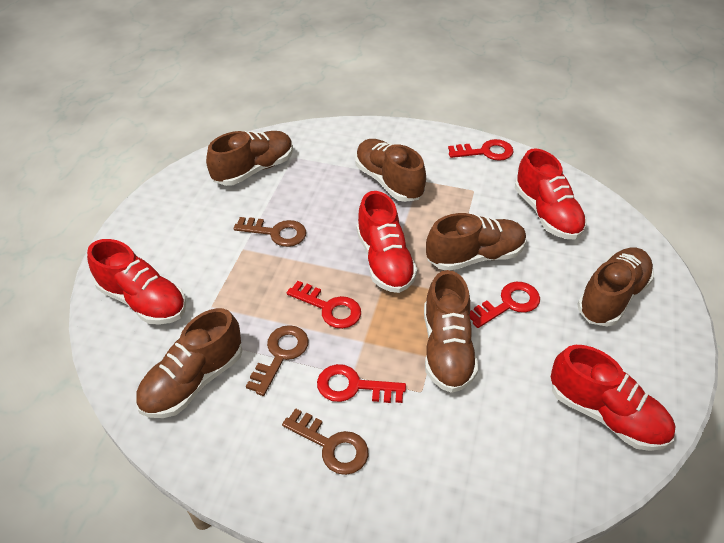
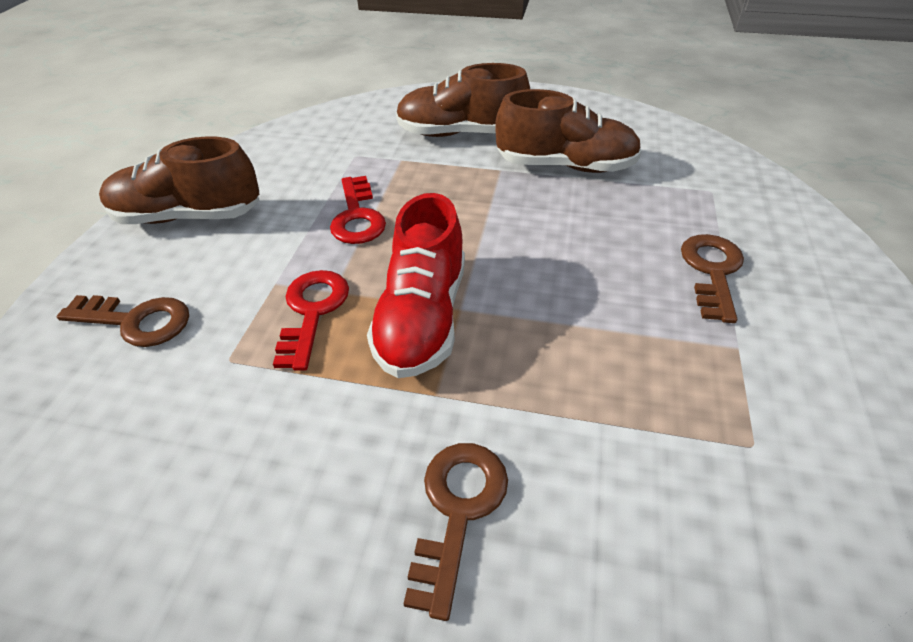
brown shoe: [135,308,242,418] [206,131,293,186] [355,139,426,202] [424,270,478,393] [426,213,527,270] [577,248,654,327] = 6 -> [99,136,260,224] [396,63,530,137] [495,89,642,173] = 3
red key: [287,281,361,329] [317,364,406,403] [448,139,514,161] [469,282,540,328] = 4 -> [273,270,349,371] [330,176,386,244] = 2
red shoe: [87,239,186,325] [356,191,417,293] [515,148,586,239] [551,345,675,451] = 4 -> [367,193,465,378] = 1

